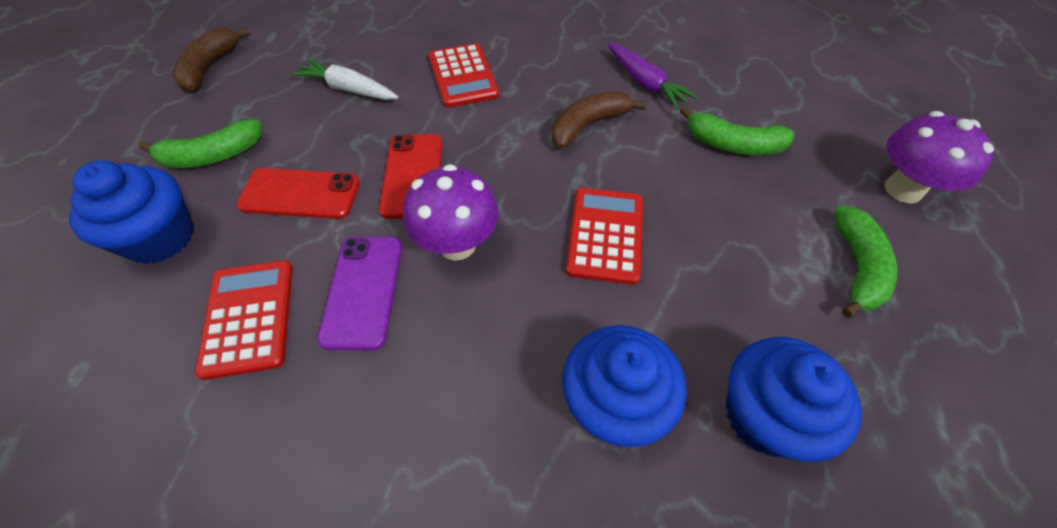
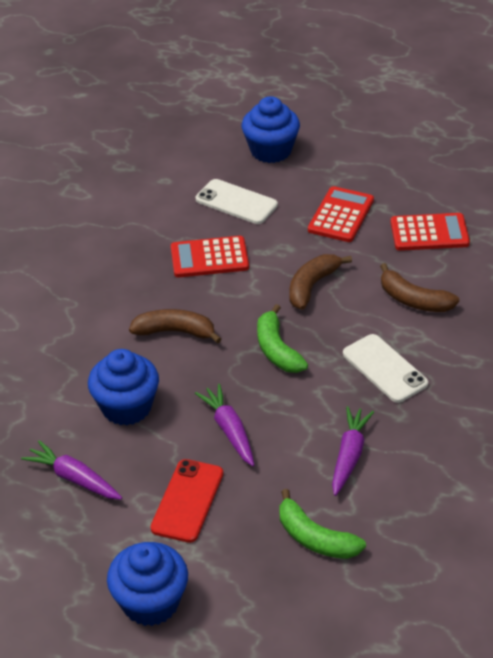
brown banana: [173,28,250,92] [552,91,646,149] = 2 -> [129,309,222,344] [289,254,352,310] [380,263,459,312] = 3
green banana: [139,119,262,168] [680,106,794,155] [834,206,897,318] = 3 -> [257,304,308,373] [279,489,366,559] = 2
purple carrot: [608,43,698,109] = 1 -> [21,440,122,500] [195,384,254,466] [332,406,374,496] = 3
purple mushroom: [403,164,499,260] [884,111,994,203] = 2 -> none = 0
purple phone: [317,237,402,350] = 1 -> none = 0
red phone: [236,168,360,219] [379,134,442,219] = 2 -> [151,459,223,543] = 1
white carrot: [291,58,399,100] = 1 -> none = 0
white phone: none = 0 -> [196,179,278,224] [343,334,428,403] = 2

